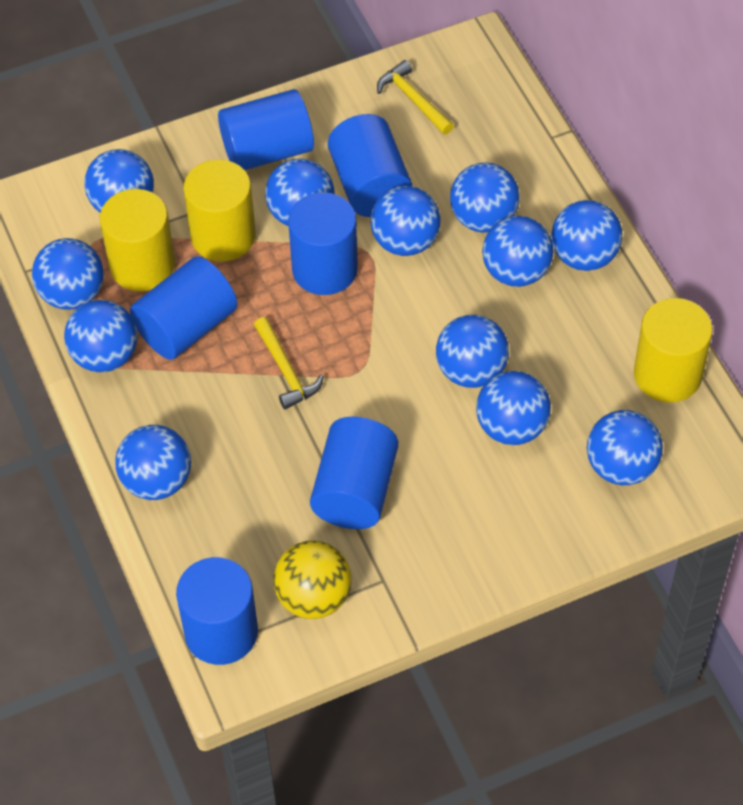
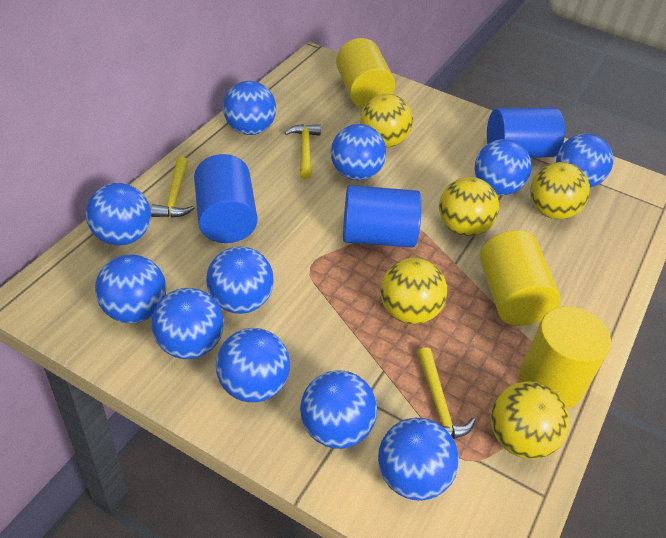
blue ball: [32,238,104,310] [64,300,137,372] [84,149,154,213] [115,425,191,500] [265,158,335,226] [370,185,441,256] [436,315,509,388] [450,163,520,233] [476,371,551,445] [482,216,554,287] [552,200,622,271] [587,410,663,485] = 12 -> [86,183,151,246] [95,254,166,323] [151,288,224,359] [206,247,274,314] [216,328,290,402] [223,81,276,135] [300,370,377,449] [331,124,386,180] [378,418,459,501] [475,139,532,195] [556,133,613,188] = 11
blue cylinder: [130,256,237,360] [176,557,258,665] [218,89,314,170] [288,192,358,295] [310,417,398,529] [328,114,412,217] = 6 -> [194,154,257,243] [343,185,422,248] [487,107,565,158] = 3
yellow ball: [273,540,352,619] = 1 -> [360,94,413,148] [380,258,447,324] [439,177,499,236] [491,381,570,459] [530,162,590,219] = 5
yellow hammer: [254,317,324,409] [377,60,454,134] = 2 -> [151,157,194,218] [285,124,321,179] [417,347,475,439] = 3

